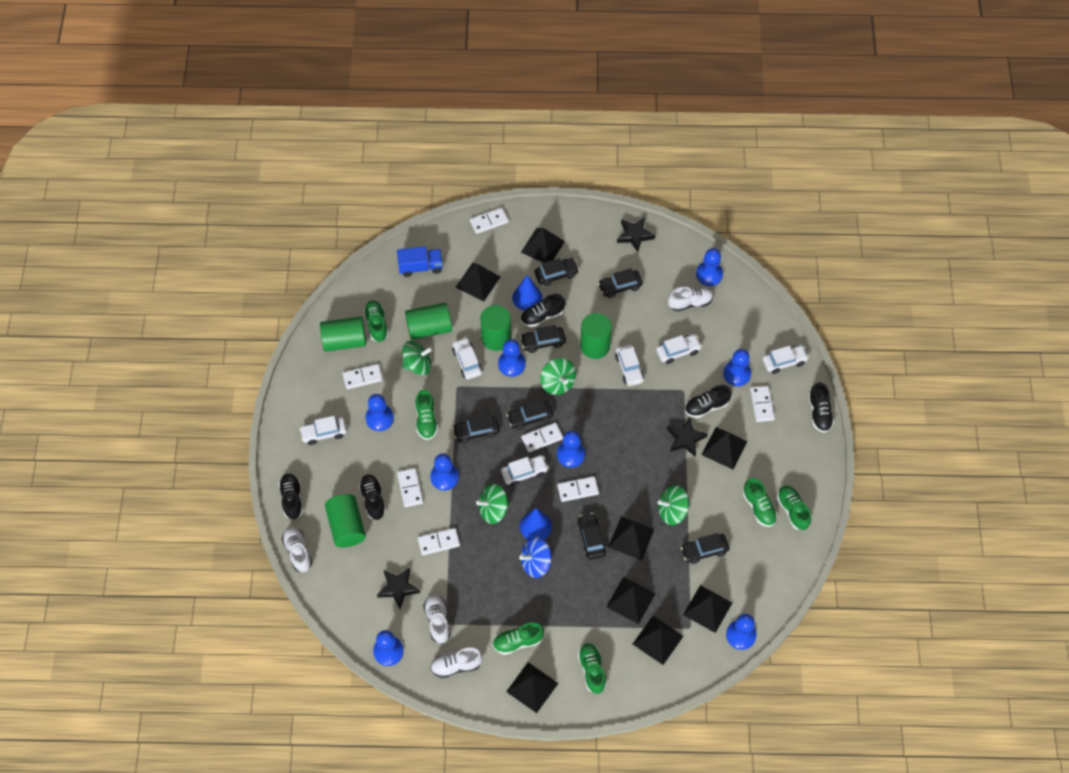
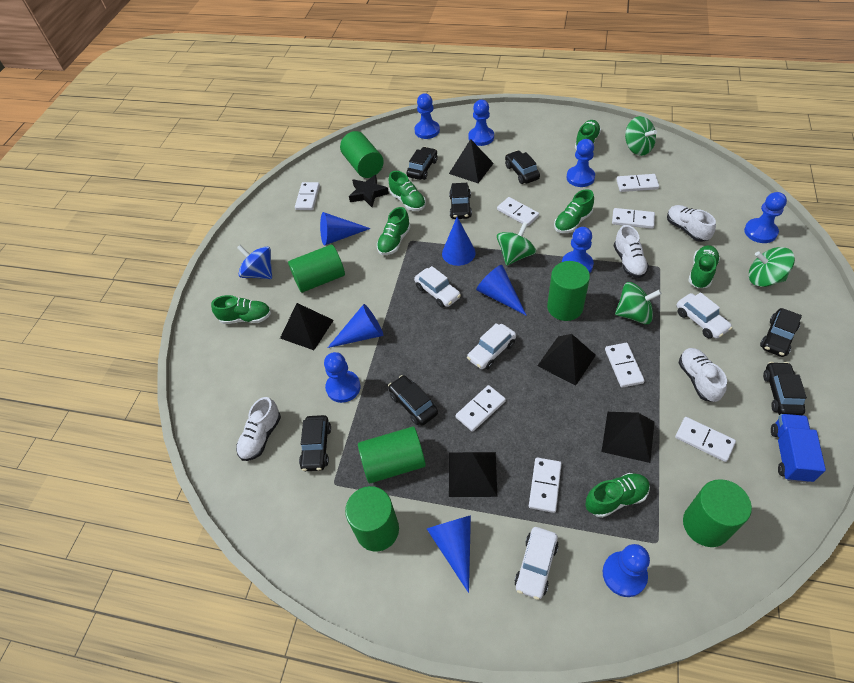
black pyramid: [456,263,500,301] [506,662,558,713] [521,228,565,263] [606,577,655,624] [608,516,655,560] [633,616,683,665] [683,585,732,633] [701,427,748,469] = 8 -> [280,303,334,350] [449,139,494,183] [449,452,497,497] [537,334,596,386] [602,412,655,463] = 5
black shoe: [278,473,303,519] [358,474,386,520] [521,294,565,327] [685,385,732,418] [808,382,834,433] = 5 -> none = 0
black star: [377,567,420,609] [617,217,655,252] [667,417,708,456] = 3 -> [349,175,389,207] = 1
blue cone: [512,275,542,311] [520,508,552,540] = 2 -> [320,212,371,246] [327,304,383,348] [427,515,471,593] [442,217,476,266] [476,265,527,316] = 5
blue pawn: [365,394,394,431] [373,630,404,666] [430,454,459,491] [498,339,526,377] [557,430,585,468] [696,248,723,286] [723,349,751,386] [726,614,757,650] = 8 -> [324,352,361,403] [414,93,440,139] [468,100,494,146] [562,227,594,273] [566,139,595,187] [603,544,650,597] [744,192,787,243] = 7
green cylinder: [320,317,366,352] [325,494,366,548] [405,303,452,340] [480,305,511,351] [580,313,612,359] = 5 -> [288,244,345,293] [340,131,384,178] [345,486,399,552] [358,426,426,483] [547,261,590,321] [683,479,752,547] = 6
green shoe: [363,300,388,342] [416,389,438,440] [493,623,544,655] [578,643,606,694] [743,478,778,527] [777,486,811,530] = 6 -> [211,295,271,324] [377,207,411,255] [388,171,426,211] [554,189,594,233] [575,120,601,150] [585,473,650,518] [688,245,720,288] = 7
white car: [299,416,347,445] [452,337,482,379] [501,455,549,486] [615,344,644,386] [656,334,702,364] [763,345,809,374] = 6 -> [414,266,461,308] [467,323,516,369] [515,527,559,600] [676,292,732,339] = 4
white domino: [342,364,383,389] [397,468,423,507] [418,528,460,555] [470,207,509,234] [521,422,563,452] [557,476,599,502] [750,385,775,422] = 7 -> [295,182,320,210] [455,385,506,432] [497,197,539,226] [529,457,562,513] [605,343,645,388] [612,208,655,229] [616,174,659,192] [675,417,736,462] = 8

